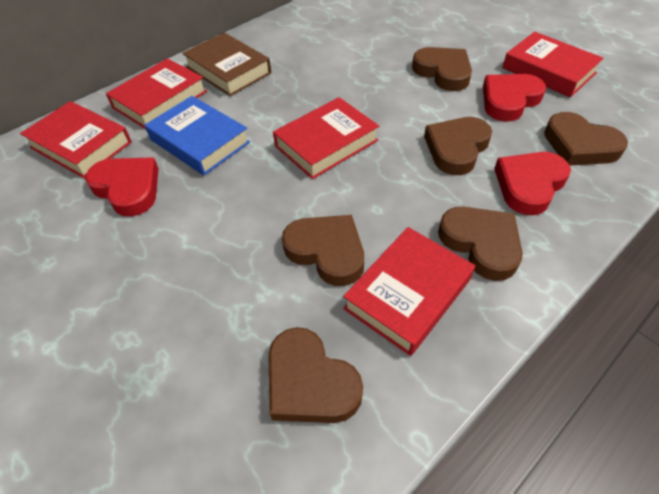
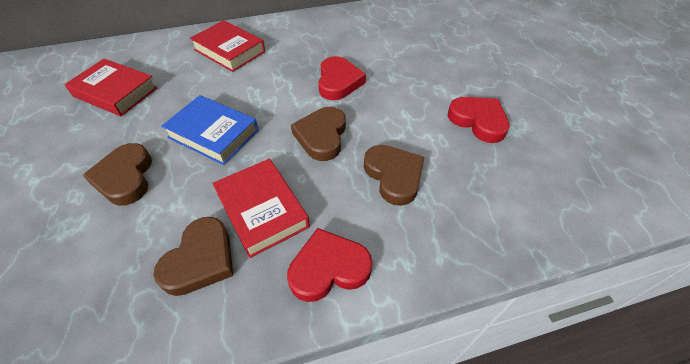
brown book: [182,33,271,96] = 1 -> none = 0
brown heart: [269,327,363,423] [282,215,364,286] [412,47,472,91] [424,117,492,175] [438,207,523,281] [544,112,628,166] = 6 -> [83,143,152,206] [153,217,233,296] [291,107,346,161] [364,145,425,206] = 4
red book: [20,101,132,178] [106,58,207,129] [273,97,379,179] [343,227,475,356] [502,32,604,97] = 5 -> [64,59,157,116] [190,20,265,72] [213,159,310,258] = 3

